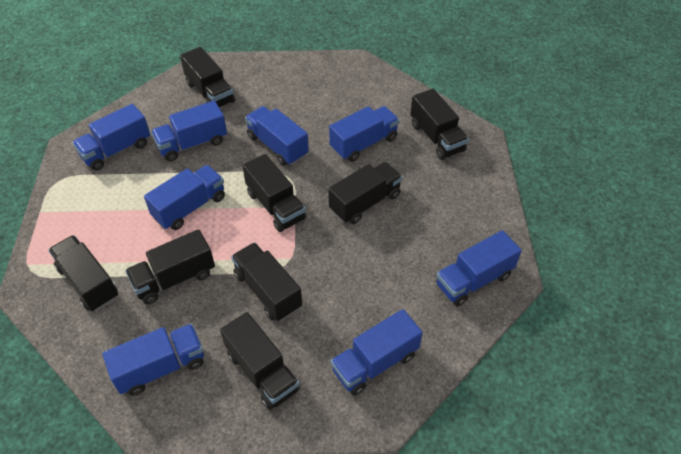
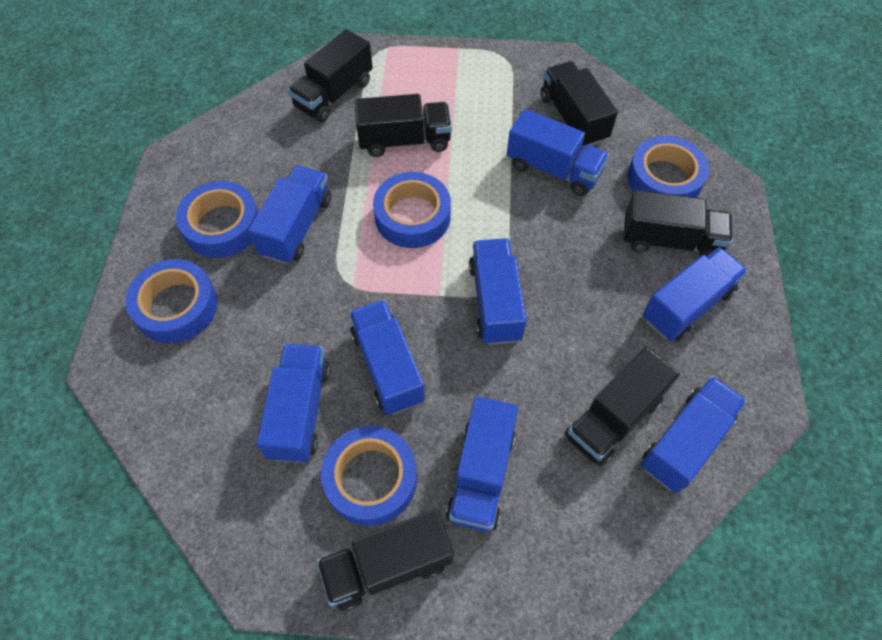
black truck: [48,235,118,311] [125,229,215,304] [180,47,235,108] [220,312,300,410] [231,242,302,321] [242,154,306,232] [328,162,402,224] [410,89,469,160] = 8 -> [288,29,373,123] [317,509,454,611] [354,94,452,157] [541,61,618,147] [565,347,680,467] [623,190,733,257] = 6
blue tape: none = 0 -> [125,259,218,343] [176,181,259,258] [321,426,417,526] [373,172,451,248] [628,136,709,198] = 5

